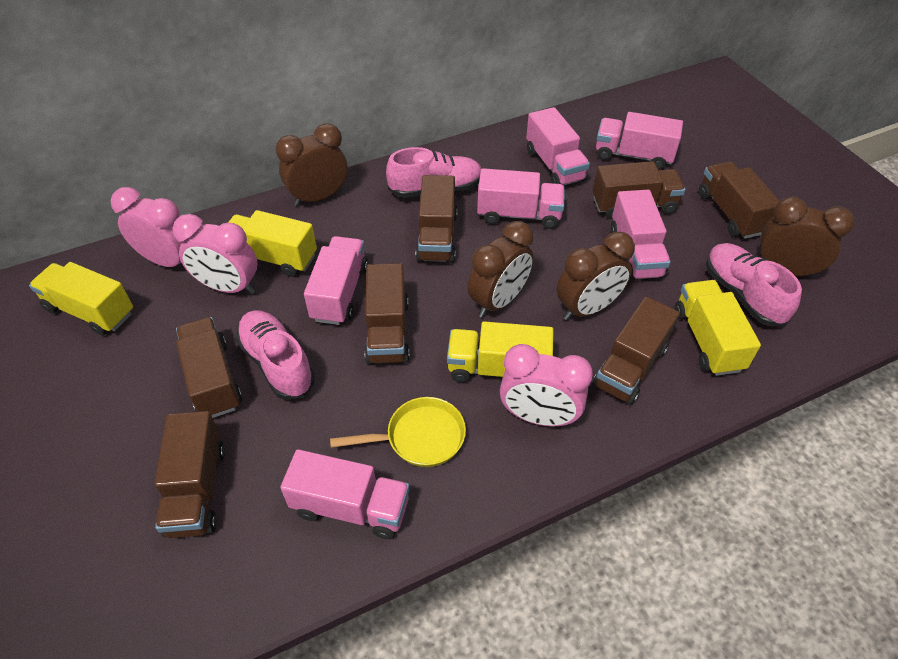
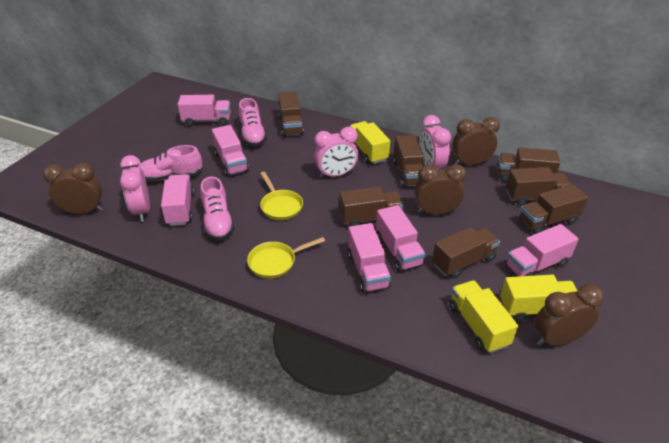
yellow pan: [330,397,466,467] = 1 -> [247,237,325,279] [260,172,303,220] = 2
yellow truck: [29,262,133,335] [228,210,317,277] [447,321,553,382] [675,280,761,376] = 4 -> [349,121,390,164] [449,280,518,353] [500,274,578,322] = 3

